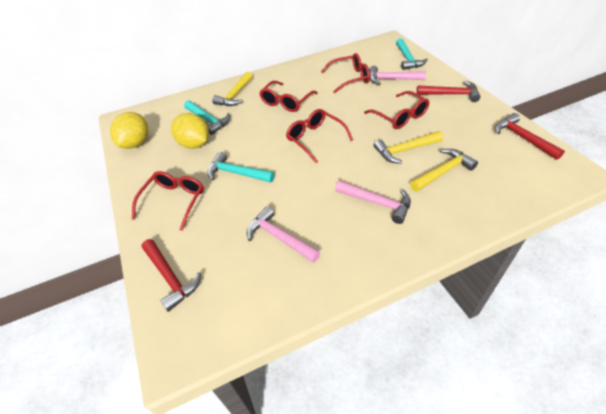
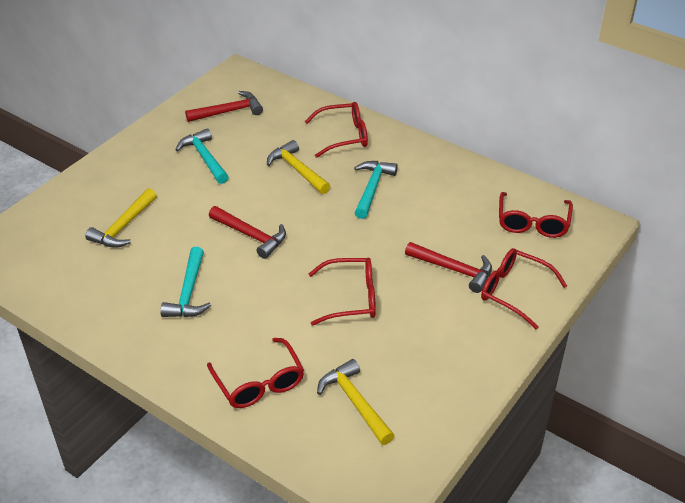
pink hammer: [247,206,320,263] [335,181,411,224] [369,66,426,85] = 3 -> none = 0
yellow lemon: [110,112,148,149] [171,113,209,149] = 2 -> none = 0

